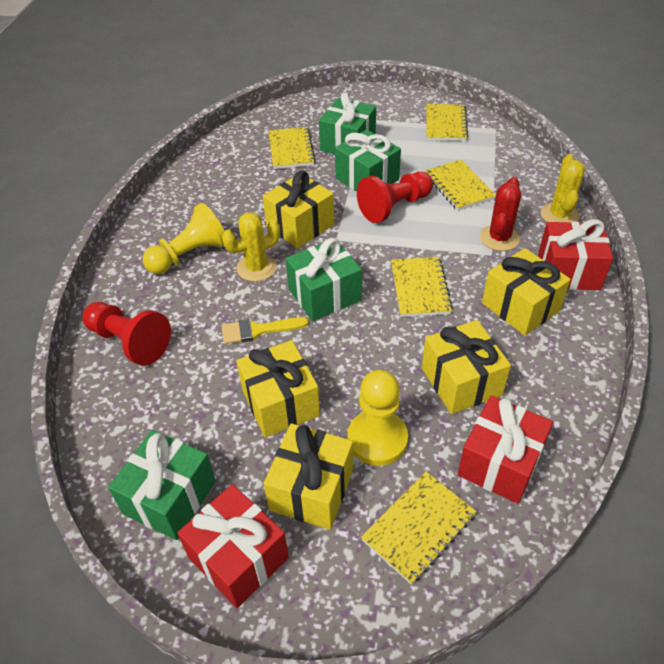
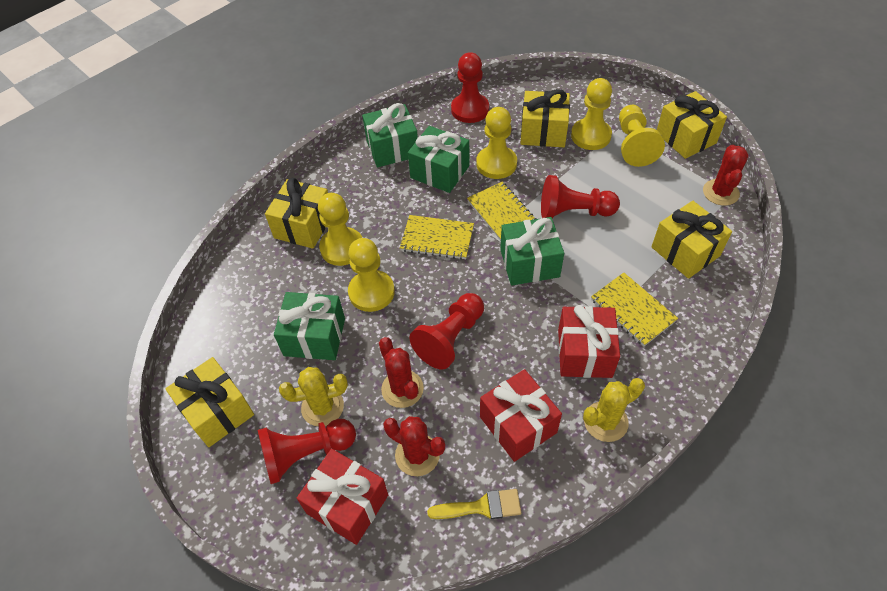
red cactus: [480,177,521,251] = 1 -> [379,337,424,408] [383,416,445,476] [703,145,749,206] = 3
red pawn: [83,302,171,366] [357,172,433,223] = 2 -> [258,419,356,484] [410,293,484,370] [451,52,489,123] [541,175,620,218] = 4
yellow notebook: [269,127,315,169] [361,472,477,585] [391,257,453,317] [425,160,496,211] [426,104,468,141] = 5 -> [400,215,474,260] [467,182,537,241] [591,273,678,346] = 3
yellow pawn: [143,203,224,274] [347,370,408,466] = 2 -> [318,193,362,266] [348,238,395,312] [476,107,517,179] [571,78,612,150] [619,105,665,167] = 5

